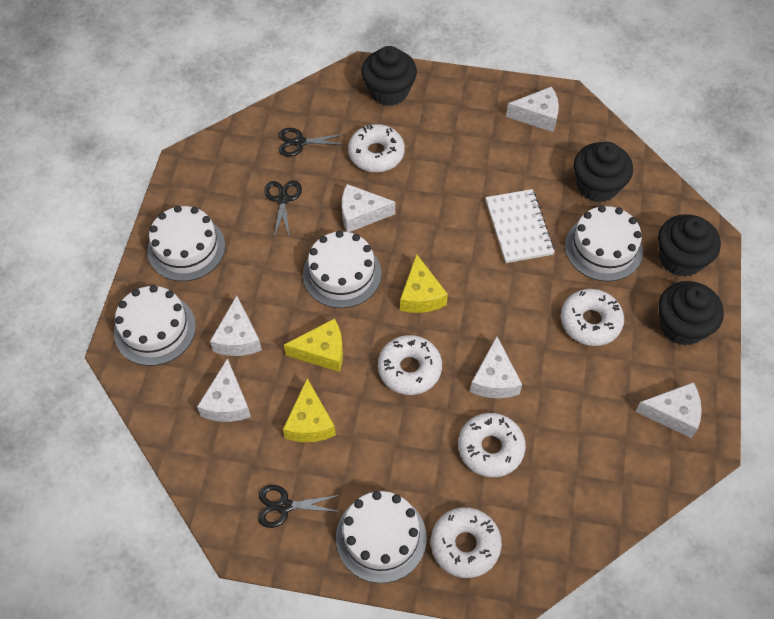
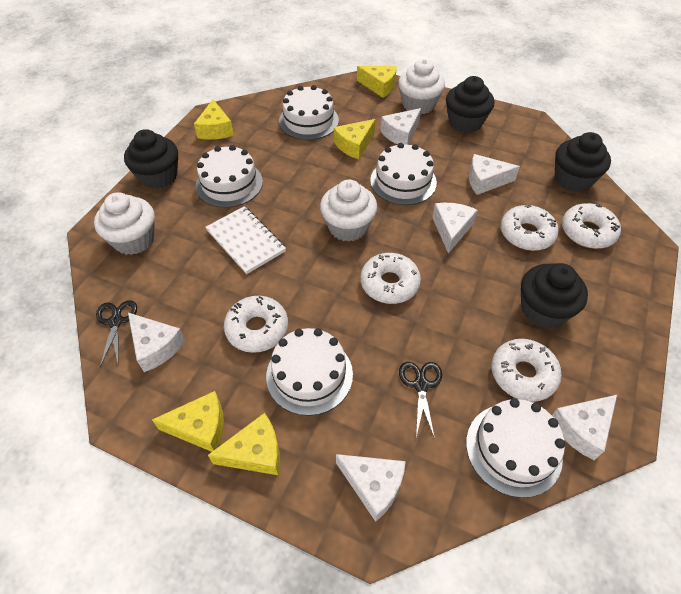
black scissors: [258,485,341,528] [264,181,302,238] [279,128,346,157] = 3 -> [96,300,137,367] [399,362,442,439] = 2
white cupcake: none = 0 -> [94,192,155,255] [320,180,377,242] [398,59,445,114] = 3
yellow cheese: [283,378,336,442] [284,318,343,372] [400,254,448,313] = 3 -> [152,391,224,452] [194,99,234,140] [208,413,280,475] [334,119,375,159] [357,66,397,98] = 5

